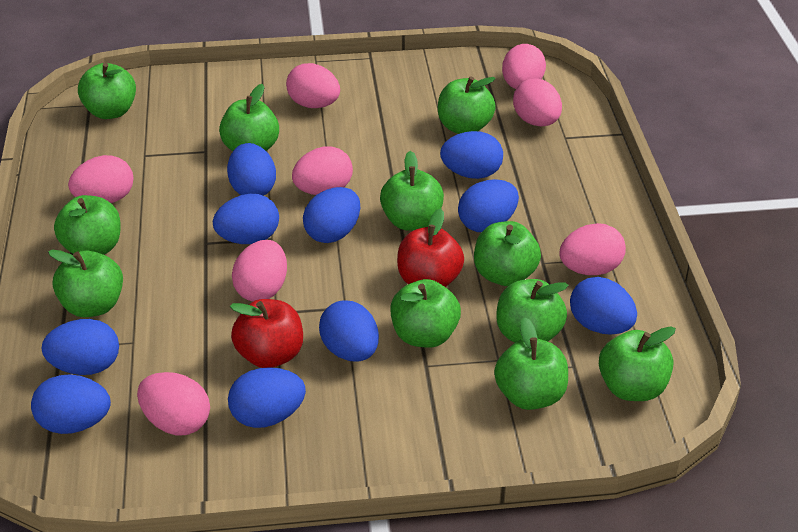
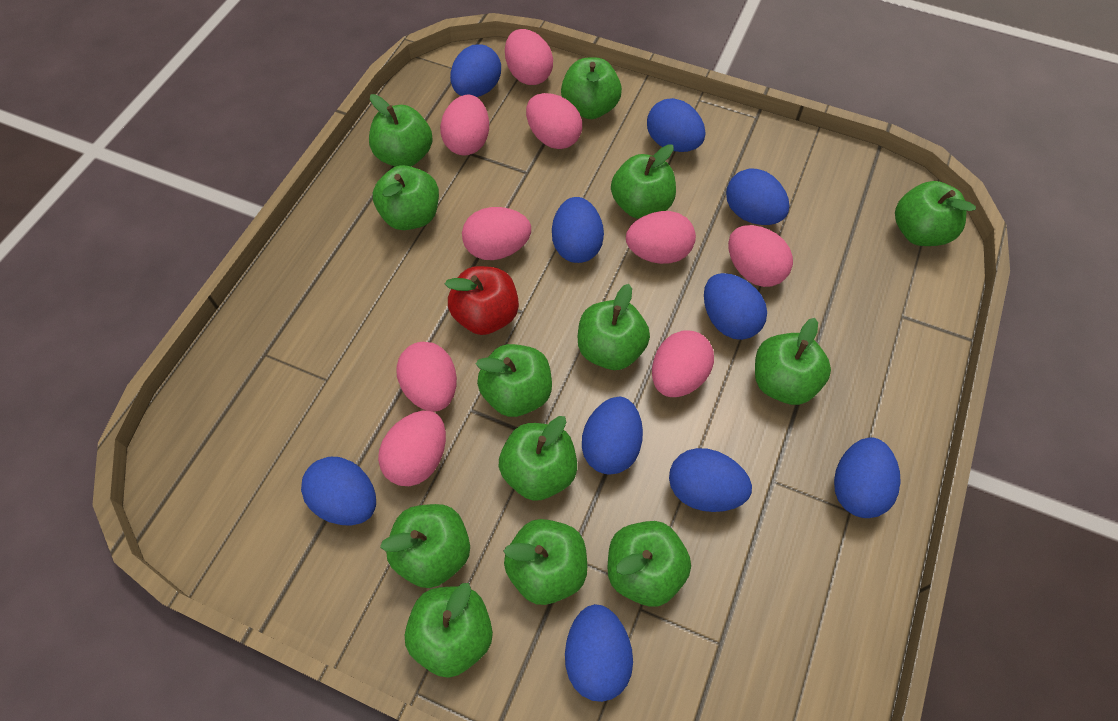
green apple: [48,249,123,317] [54,195,121,255] [78,63,136,119] [219,84,279,151] [380,151,444,231] [390,279,461,348] [438,77,496,134] [474,221,541,286] [494,317,568,410] [496,279,569,342] [599,326,676,401] = 11 -> [369,94,433,167] [373,165,439,230] [380,504,470,588] [405,583,493,678] [475,344,552,417] [499,416,577,501] [503,519,587,605] [561,58,622,119] [578,284,650,370] [608,521,691,607] [611,144,676,219] [755,318,831,405] [895,181,976,246] = 13
pink egg: [68,155,134,203] [137,372,210,436] [232,240,287,301] [286,63,340,108] [292,146,353,195] [502,44,546,89] [513,78,562,127] [559,223,626,275] = 8 -> [378,411,446,486] [396,342,457,412] [440,95,489,155] [462,207,531,260] [505,29,553,85] [526,93,582,149] [626,211,696,264] [652,330,714,397] [728,225,793,287] = 9
red apple: [230,299,303,368] [397,208,464,287] = 2 -> [445,266,519,335] = 1

